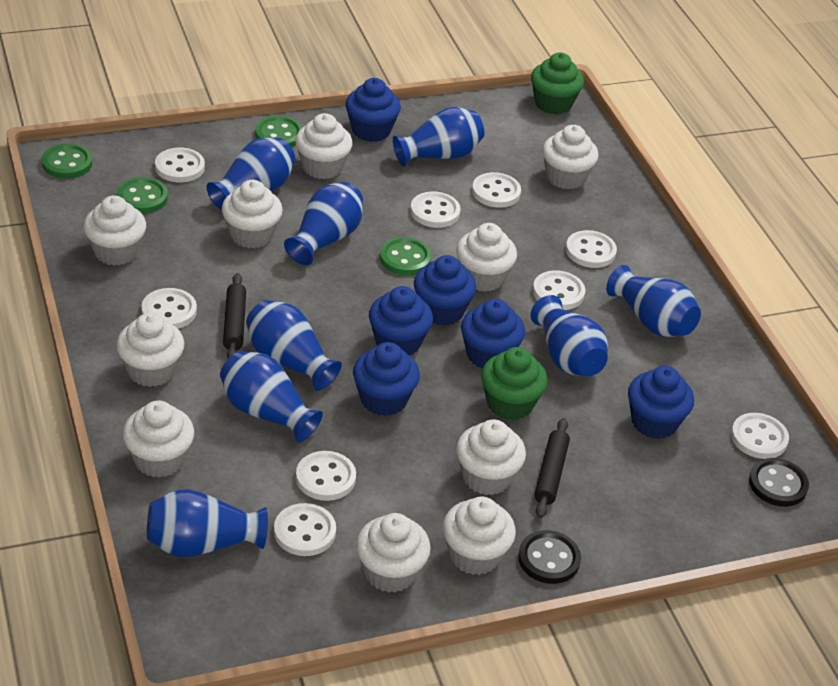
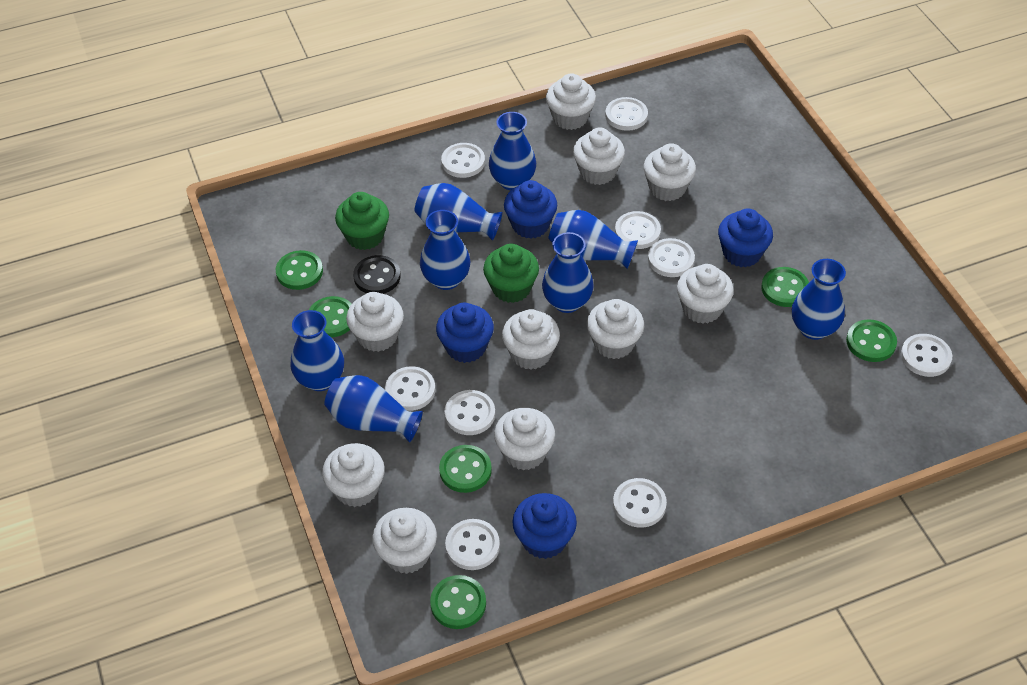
black button: [518,530,581,584] [749,458,809,507] = 2 -> [353,255,401,294] = 1
black rolling pin: [223,273,246,359] [534,418,570,518] = 2 -> none = 0
blue cupcake: [345,78,401,142] [353,342,420,416] [369,286,433,356] [414,255,476,326] [461,299,525,369] [628,366,694,439] = 6 -> [436,303,494,363] [504,180,557,239] [512,493,577,559] [718,208,773,267] = 4
green button: [42,143,93,179] [117,177,168,214] [255,116,303,147] [380,237,432,276] = 4 -> [276,250,323,290] [309,296,351,337] [430,575,486,629] [439,445,492,493] [761,267,809,307] [846,319,897,362] = 6

